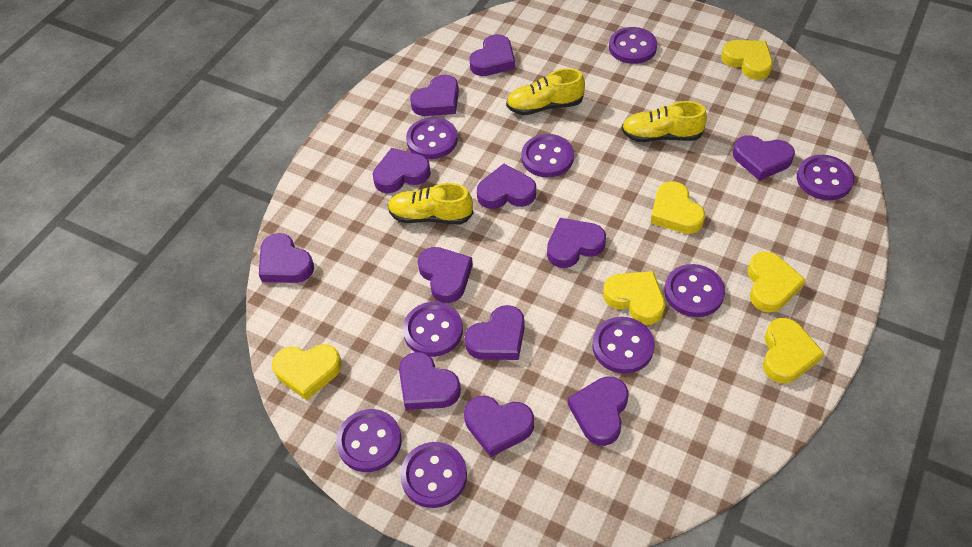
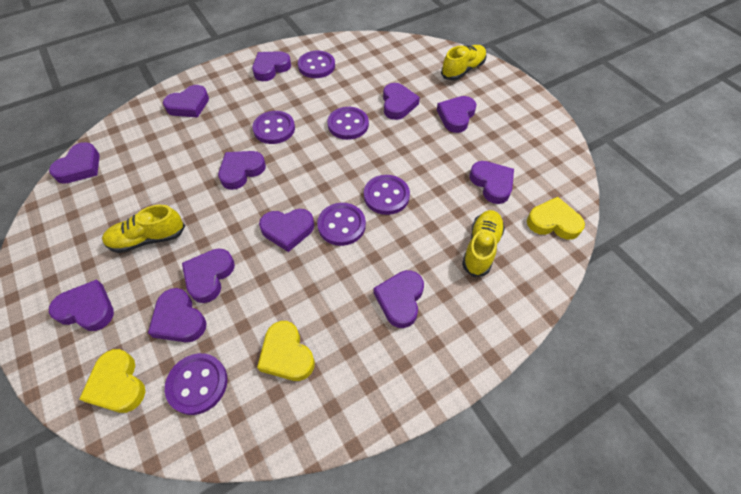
purple button: [336,409,402,472] [400,442,467,508] [403,302,463,357] [406,117,458,159] [522,134,574,178] [592,317,655,374] [609,27,657,64] [664,264,725,317] [797,155,854,200] = 9 -> [165,353,227,415] [252,111,295,144] [298,51,335,78] [317,203,366,246] [327,107,369,140] [364,175,410,215] = 6
yellow heart: [272,344,342,401] [603,271,665,325] [650,181,705,234] [721,40,773,80] [747,252,806,312] [763,318,825,383] = 6 -> [79,349,145,413] [257,321,315,381] [527,197,585,240] = 3

